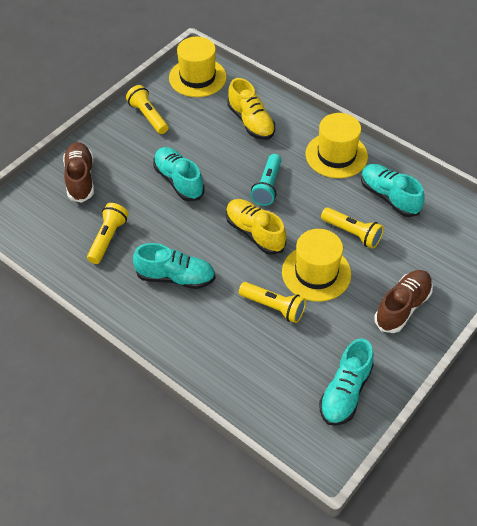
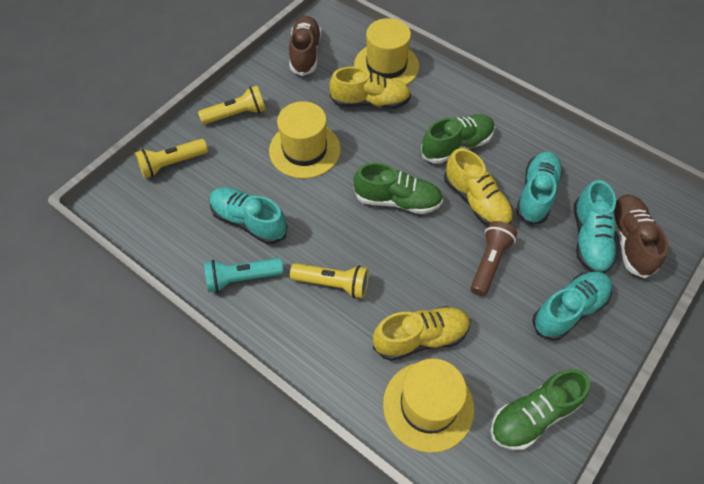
brown flashlight: none = 0 -> [471,221,517,296] = 1
green shoe: none = 0 -> [354,163,443,214] [421,114,495,164] [490,369,590,450] = 3
yellow flashlight: [87,203,129,264] [126,85,168,134] [239,282,306,323] [321,207,384,249] = 4 -> [135,139,208,178] [198,86,266,125] [290,263,369,298] = 3
yellow shoe: [226,199,286,255] [227,78,275,140] = 2 -> [329,67,411,109] [373,306,471,361] [444,148,513,226] = 3

